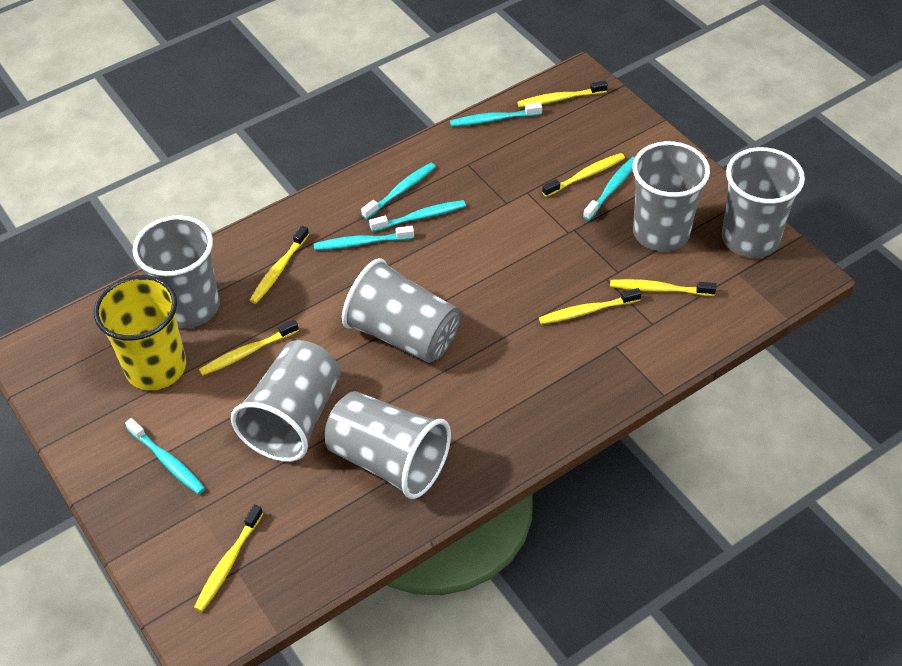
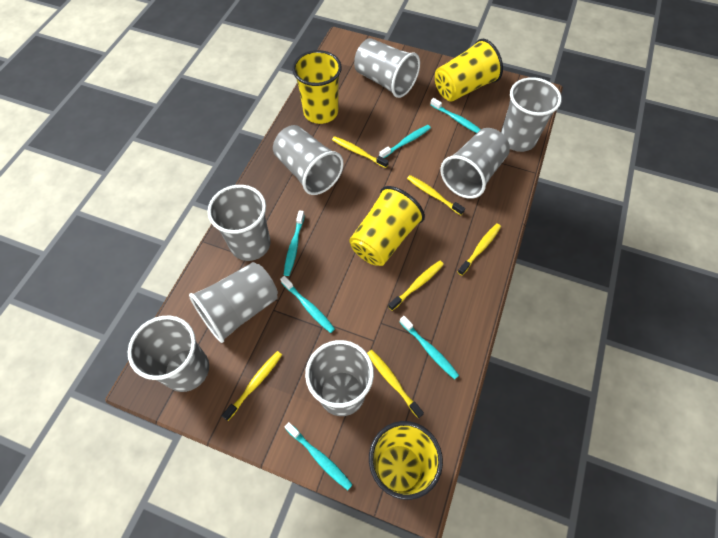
grey cup: [133,215,220,328] [231,340,340,462] [325,391,451,499] [342,258,460,363] [632,141,710,252] [722,147,805,258] = 6 -> [128,316,209,392] [189,262,278,343] [207,185,271,261] [273,125,344,195] [305,340,374,416] [354,38,420,98] [441,128,510,199] [501,77,562,152] = 8
yellow cup: [94,275,186,390] = 1 -> [292,50,342,124] [349,186,425,266] [369,421,443,500] [435,39,503,102] = 4
yellow toothbrush: [194,504,263,612] [199,319,299,376] [249,226,309,304] [517,80,608,108] [539,288,641,325] [542,153,625,197] [610,279,716,296] = 7 -> [222,351,282,421] [332,136,389,168] [367,350,424,418] [388,261,444,311] [407,175,465,215] [458,223,501,276] = 6

